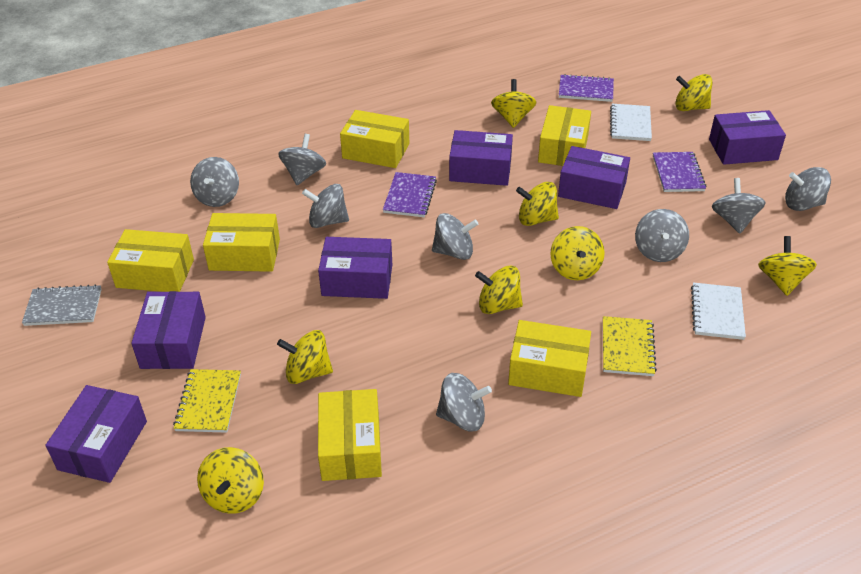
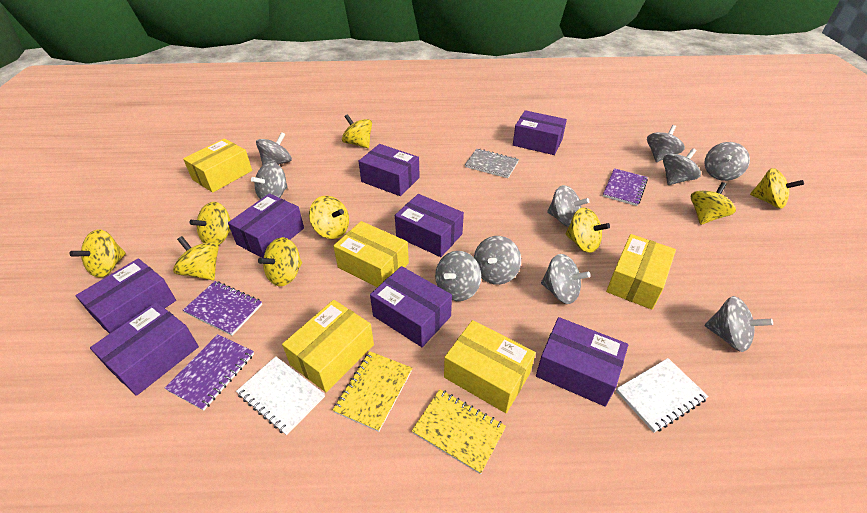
grey spinning top: [190,157,239,207] [278,134,326,185] [302,184,349,228] [432,213,478,260] [436,373,492,431] [635,209,689,262] [712,178,766,233] [785,167,831,211] = 8 -> [251,162,288,199] [256,132,292,165] [435,251,481,301] [474,236,521,285] [541,254,591,304] [547,185,589,227] [647,125,685,162] [663,148,701,185] [704,142,750,181] [704,296,773,352] = 10
purple box: [45,385,147,483] [131,291,206,369] [318,237,392,299] [449,130,513,186] [558,146,630,209] [709,110,786,165] = 6 -> [76,258,176,334] [90,302,199,396] [228,193,304,258] [359,144,420,196] [370,266,452,347] [395,194,464,257] [513,110,567,155] [536,317,628,407] = 8
yellow box: [107,229,194,292] [203,213,280,272] [318,389,382,481] [340,110,409,168] [508,320,591,397] [538,105,591,166] = 6 -> [183,138,252,193] [282,300,374,392] [333,221,409,287] [444,320,536,413] [606,234,676,310] = 5
yellow spinning top: [197,447,264,514] [277,330,333,384] [475,266,523,314] [491,79,536,128] [516,182,559,226] [550,226,605,280] [675,74,713,111] [758,236,817,296] = 8 -> [70,229,126,278] [173,236,219,280] [189,202,231,245] [258,237,302,286] [309,196,349,239] [342,114,372,148] [565,208,610,253] [691,182,736,225] [750,168,804,208] = 9

